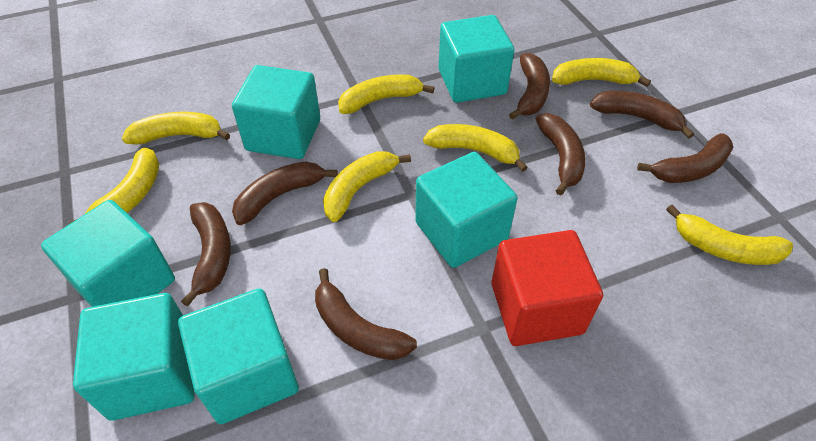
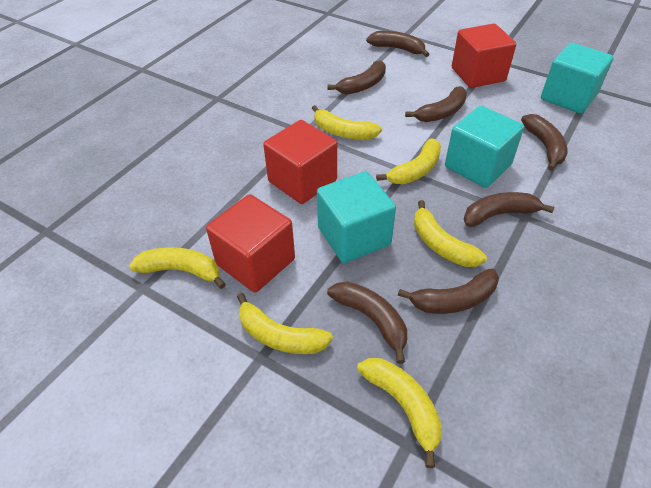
red cube: [491,230,603,346] = 1 -> [206,194,295,293] [263,120,337,204] [452,23,516,88] = 3
turquoise cube: [41,200,175,307] [73,293,194,421] [178,288,299,424] [232,65,320,159] [415,152,518,268] [438,15,514,103] = 6 -> [317,171,396,263] [445,106,524,188] [541,43,614,114] = 3
yellow banana: [69,147,159,224] [122,112,230,145] [323,151,411,222] [338,75,434,114] [423,124,528,172] [552,58,651,87] [666,205,793,265] = 7 -> [129,247,226,289] [237,293,333,354] [312,105,382,140] [357,358,442,468] [376,139,441,184] [414,200,487,267] = 6

